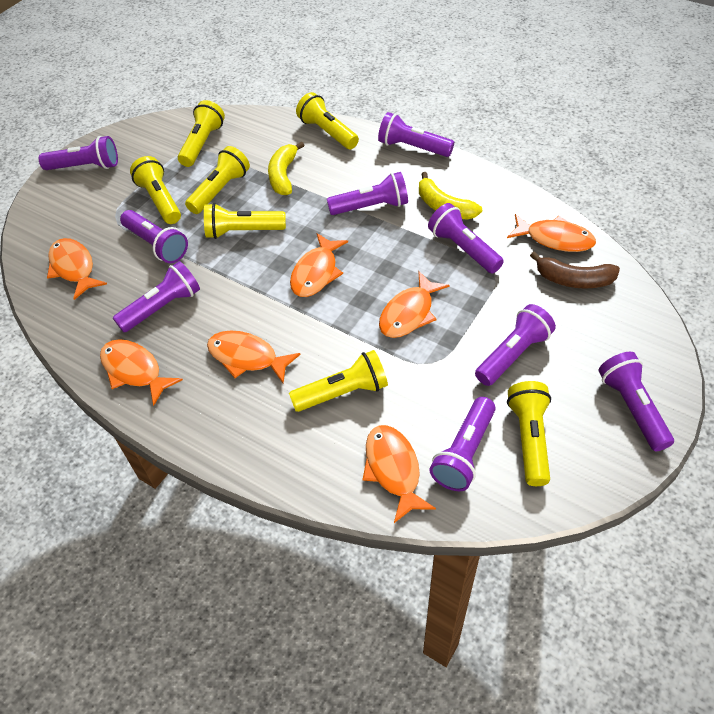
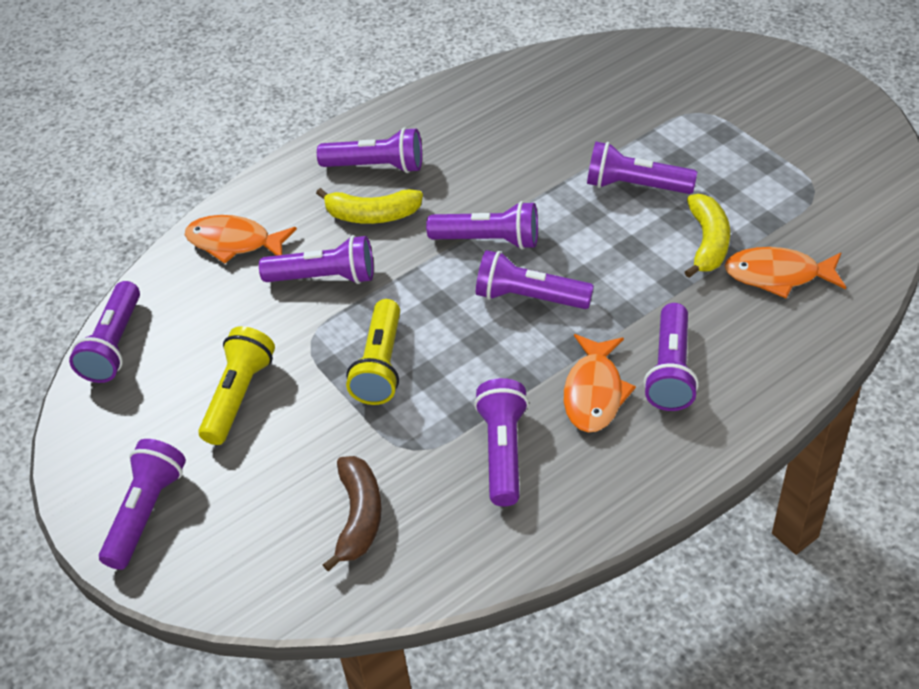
orange fish: [47,238,107,300] [100,339,183,406] [207,331,301,383] [290,233,348,297] [362,425,436,523] [379,271,450,338] [507,214,596,252] = 7 -> [185,215,297,264] [564,334,636,432] [725,247,846,298] = 3
yellow flashlight: [130,156,181,224] [178,100,225,167] [185,146,250,214] [204,203,286,239] [289,350,388,412] [296,92,359,149] [507,381,551,486] = 7 -> [198,326,275,445] [346,299,400,405] = 2

